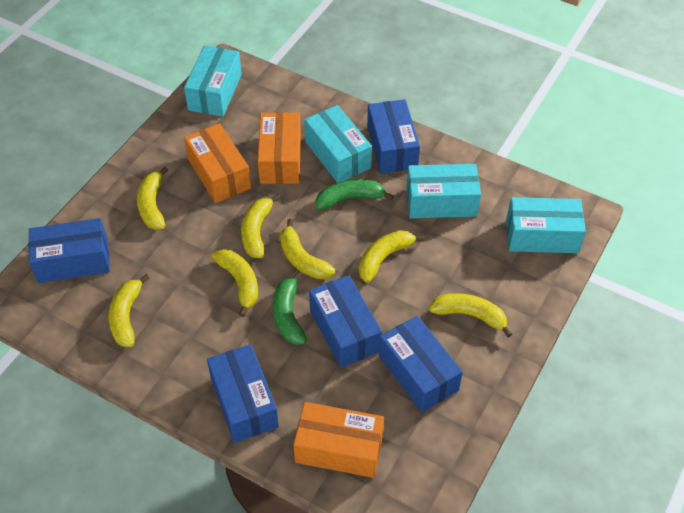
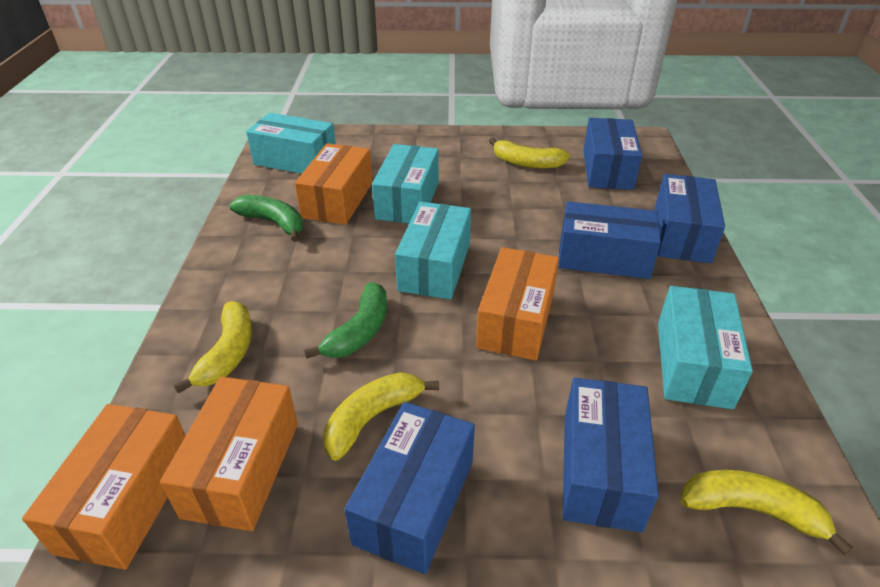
orange box: [184,123,251,203] [258,112,301,184] [293,402,384,478] = 3 -> [22,404,185,570] [160,377,298,531] [295,143,372,225] [476,247,559,361] = 4
yellow banana: [108,274,149,347] [137,167,168,230] [212,249,258,317] [241,194,280,258] [280,219,335,279] [359,230,425,283] [429,293,512,338] = 7 -> [174,301,252,394] [323,372,439,461] [489,138,570,169] [681,470,853,555] = 4

